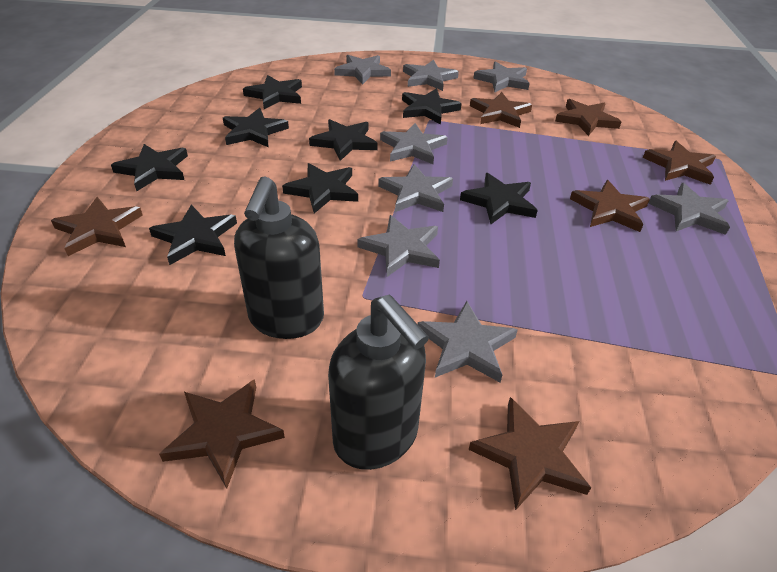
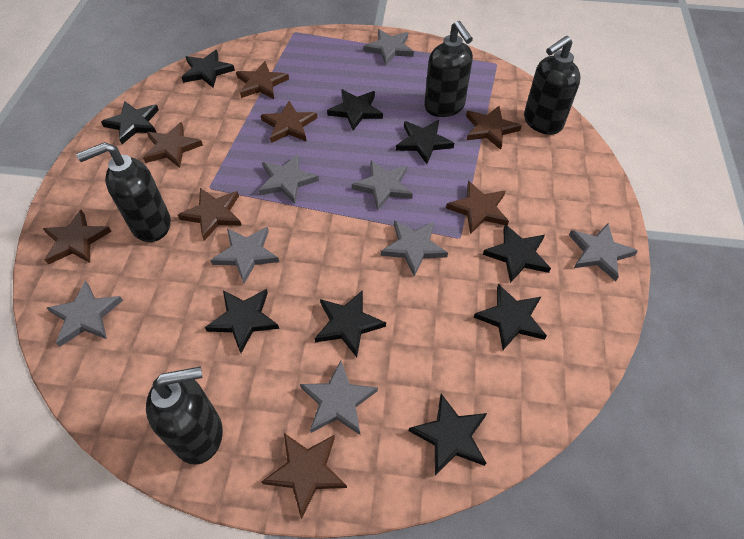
black soap dispenser: [234,176,324,339] [328,295,429,470] = 2 -> [76,142,171,242] [146,366,223,465] [424,21,473,117] [524,36,581,135] = 4
black star: [111,144,188,191] [149,205,237,265] [223,108,289,147] [243,75,302,109] [282,163,358,214] [309,119,378,161] [402,88,462,125] [460,173,538,224] = 8 -> [101,101,159,144] [181,50,235,88] [205,289,279,353] [315,290,386,357] [327,89,383,131] [396,120,454,164] [409,394,487,475] [474,284,547,350] [483,224,551,283] = 9
brown star: [51,197,143,256] [159,379,285,488] [469,397,591,510] [470,92,532,128] [555,99,622,136] [570,180,650,232] [643,141,716,185] = 7 -> [43,209,112,264] [143,122,203,168] [178,188,242,241] [236,61,289,99] [261,101,317,143] [262,433,347,519] [446,181,509,234] [466,106,522,150] = 8

